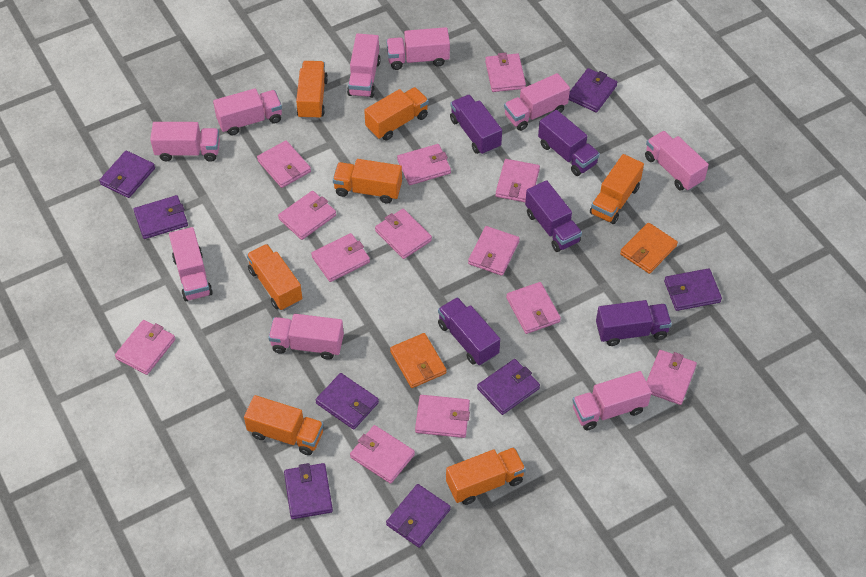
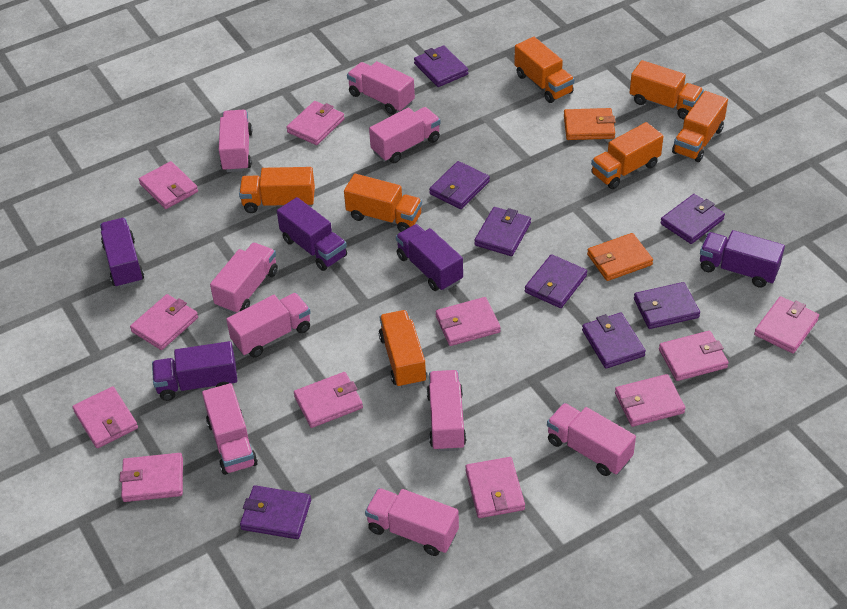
pink wallet: [115,320,175,375] [257,140,311,188] [278,191,336,240] [311,233,370,282] [350,425,415,484] [375,209,432,259] [397,144,451,185] [415,395,470,438] [468,226,520,276] [485,53,526,92] [495,159,540,202] [506,282,561,334] [647,350,697,405] = 13 -> [72,386,138,448] [120,453,183,502] [130,294,198,350] [139,161,198,209] [286,101,345,145] [294,372,363,428] [435,297,501,346] [465,457,525,518] [615,374,685,427] [659,331,728,381] [754,296,819,354] = 11

